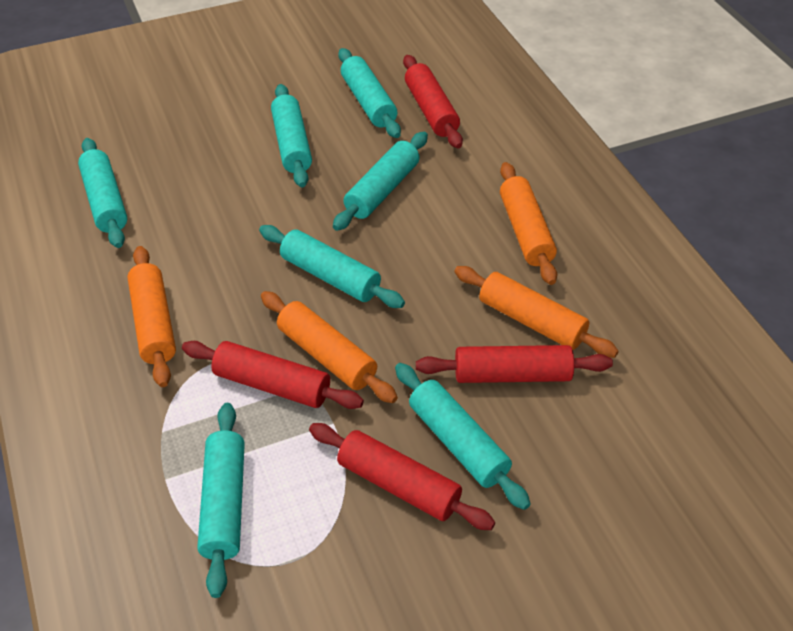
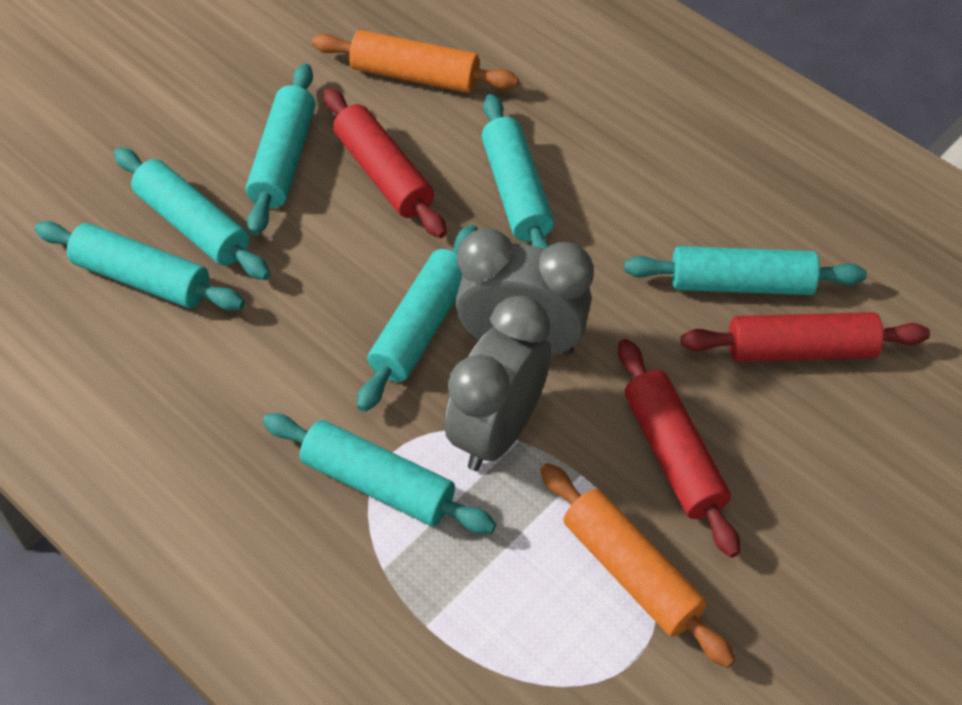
grey clock: none = 0 -> [445,295,551,471] [456,228,593,356] = 2
orange rolling pin: [127,246,176,387] [261,291,398,403] [454,266,619,358] [500,162,557,285] = 4 -> [312,30,519,93] [540,463,736,668] = 2
red rolling pin: [182,341,364,409] [309,423,495,530] [403,55,463,148] [416,345,613,383] = 4 -> [323,88,447,238] [618,339,740,558] [681,312,930,362] = 3

